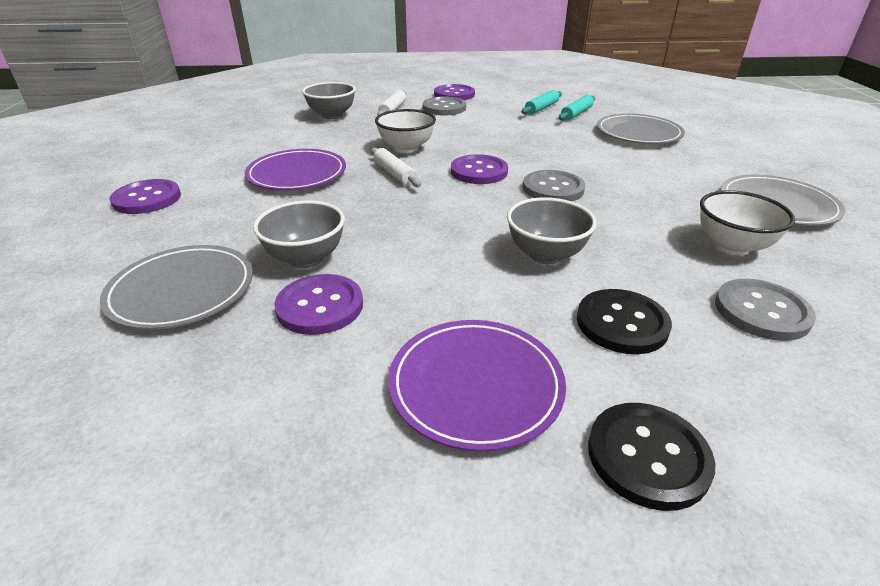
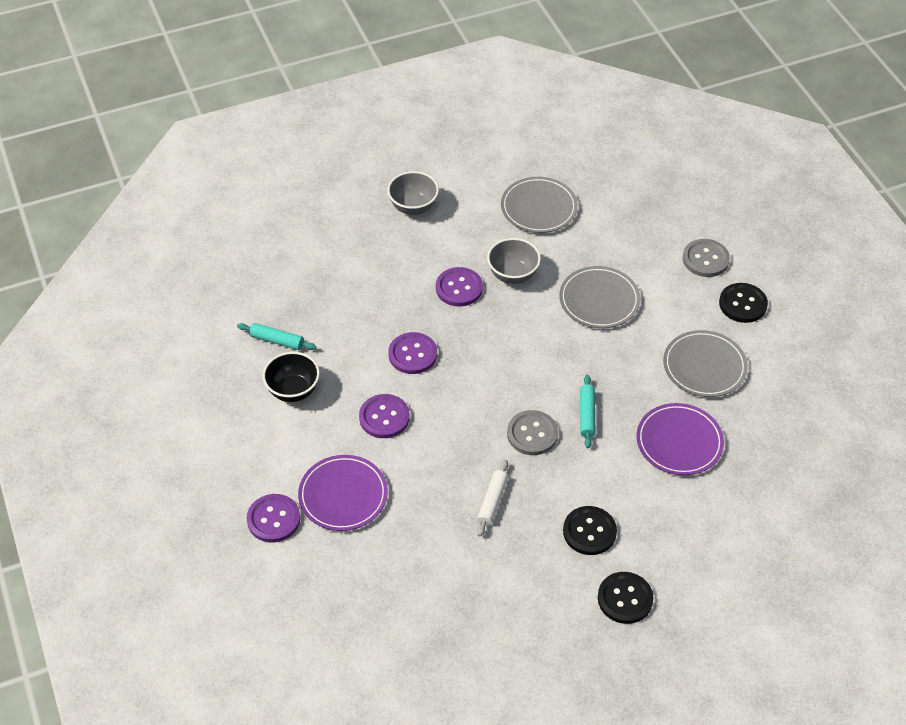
black bowl: none = 0 -> [263,352,320,402] = 1
black button: [577,289,672,354] [588,403,715,511] = 2 -> [563,506,617,555] [598,572,654,624] [719,283,768,323] = 3
grey bowl: [253,200,345,268] [302,82,356,119] [507,197,597,264] = 3 -> [387,171,439,215] [487,238,541,284] = 2
grey button: [422,97,466,115] [523,170,585,201] [715,279,816,341] = 3 -> [507,410,558,455] [683,239,730,277] = 2
white bowl: [375,109,436,153] [700,190,795,255] = 2 -> none = 0
white rolling pin: [371,147,421,187] [377,90,407,115] = 2 -> [477,460,508,537] = 1

